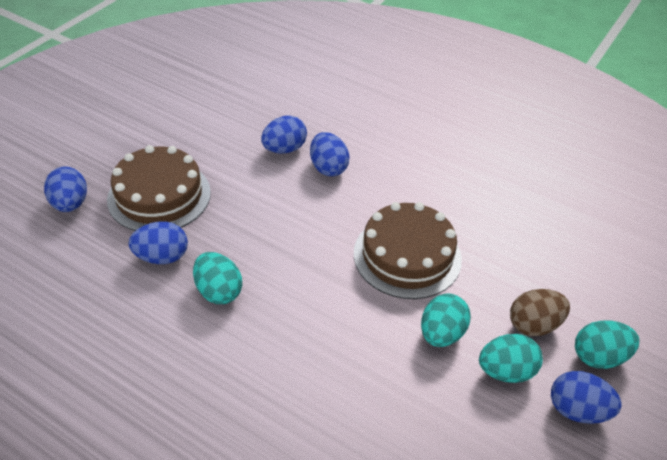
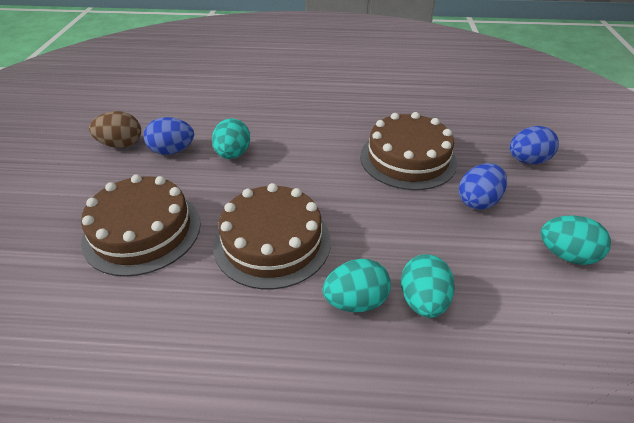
blue egg: [44,166,87,212] [128,221,188,264] [261,115,307,154] [310,132,350,176] [551,371,621,424] = 5 -> [144,117,194,155] [459,163,507,210] [509,126,559,164] = 3
brown cake: [107,145,211,231] [354,202,462,299] = 2 -> [81,174,201,277] [213,183,331,289] [360,112,457,190] = 3

